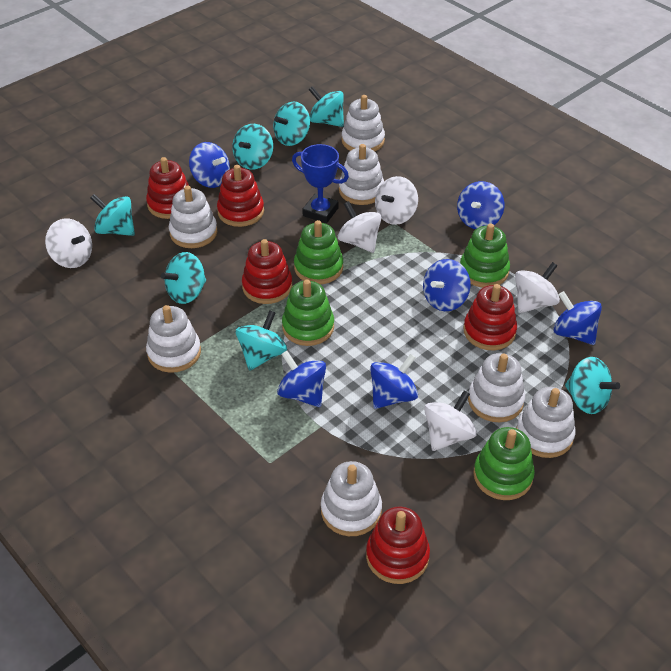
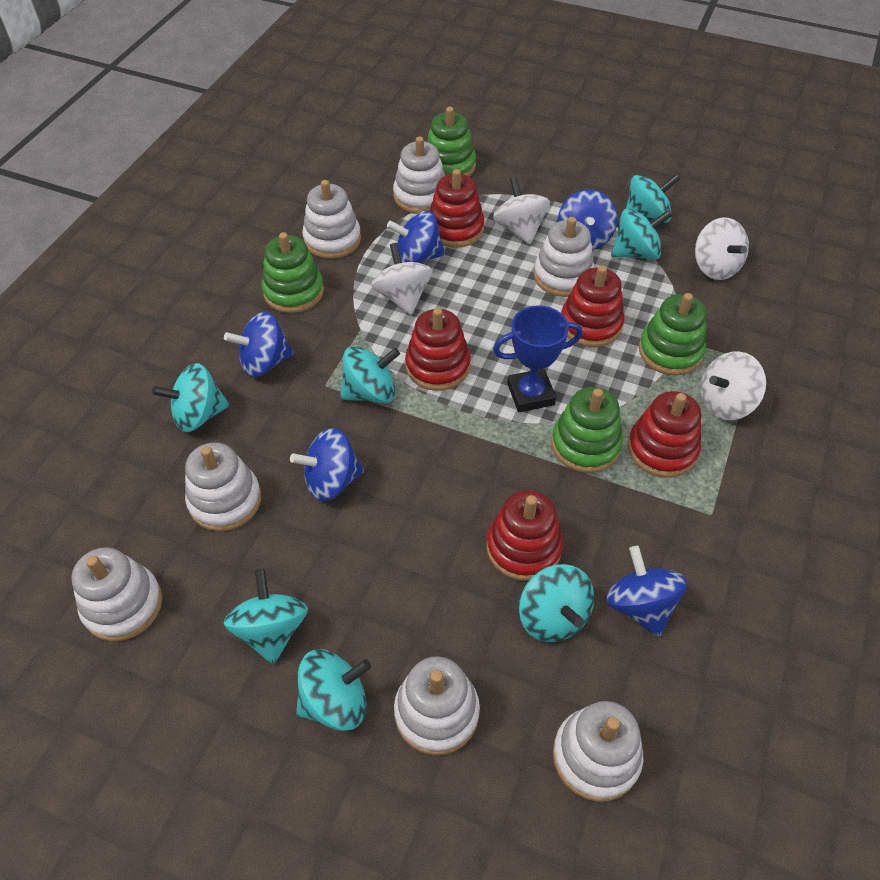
blue spinning top: [189,142,230,188] [277,351,326,407] [370,354,418,409] [423,259,471,311] [457,181,504,229] [553,291,602,345] = 6 -> [224,312,294,377] [290,428,364,501] [387,211,445,263] [558,189,618,250] [606,546,687,637] = 5
white spinning top: [45,218,92,268] [338,201,382,253] [375,176,418,225] [424,390,477,451] [515,262,560,313] = 5 -> [372,243,432,315] [493,177,550,245] [695,217,749,280] [700,351,766,420] = 4

